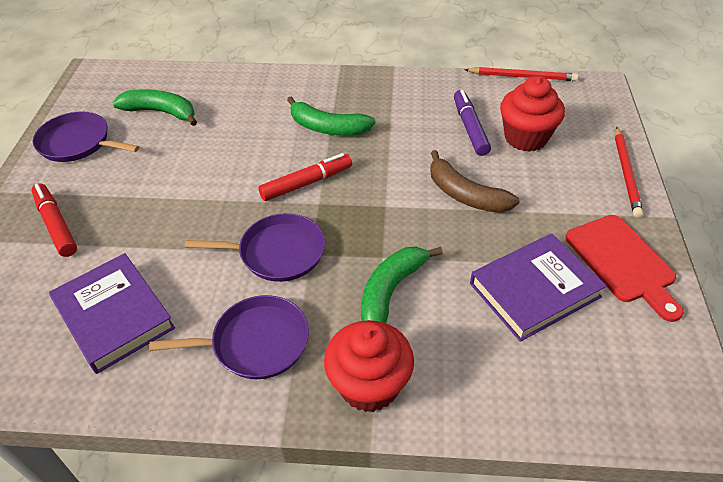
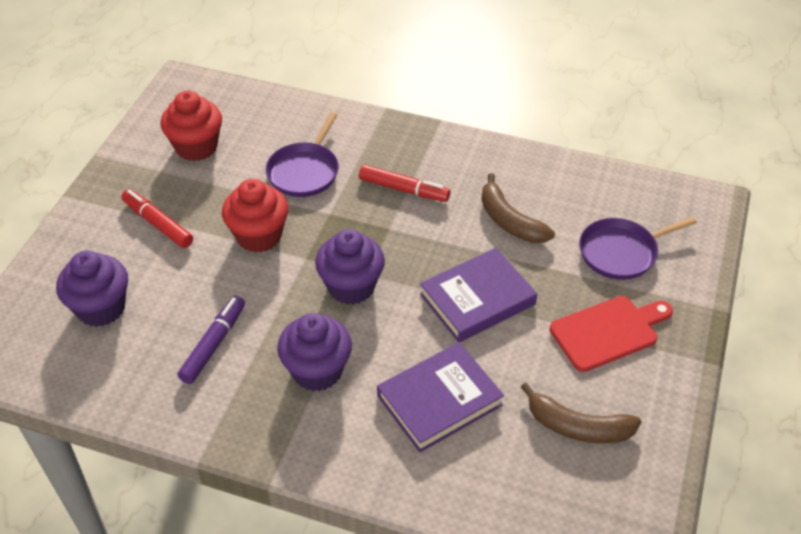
brown banana: [430,150,520,213] = 1 -> [481,173,555,243] [521,383,641,444] = 2
green banana: [112,89,197,126] [287,97,375,136] [361,247,443,323] = 3 -> none = 0
purple cupcake: none = 0 -> [56,251,128,327] [277,313,352,391] [315,229,385,305] = 3
purple pan: [33,111,139,162] [149,295,309,379] [185,213,325,282] = 3 -> [266,112,339,197] [579,217,697,280] = 2
red pencil: [464,67,578,81] [615,127,643,218] = 2 -> none = 0

